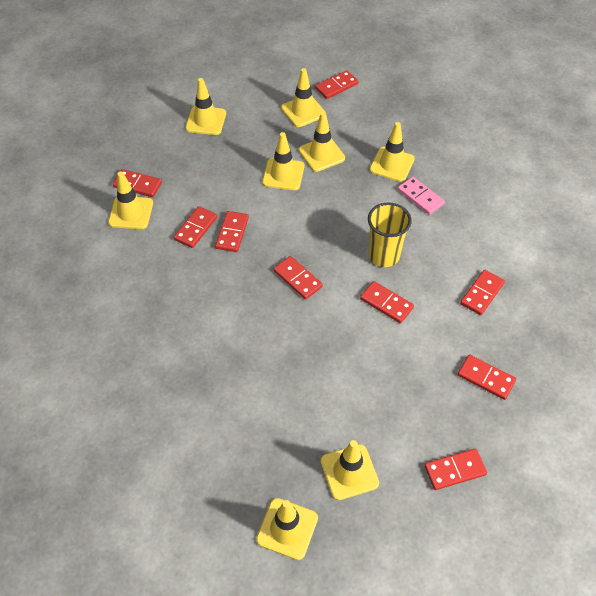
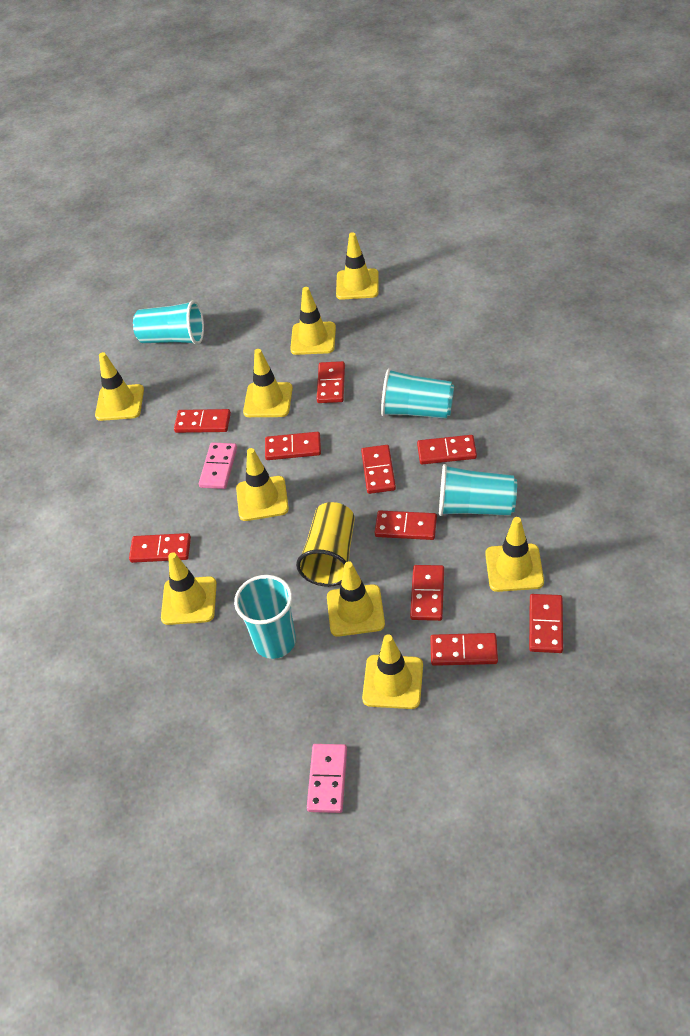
pink domino: [398,177,445,215] = 1 -> [199,442,237,489] [307,744,347,813] = 2
red domino: [113,169,162,197] [174,206,217,248] [215,211,249,252] [274,256,323,300] [315,70,358,99] [360,281,414,323] [424,448,487,490] [458,355,516,400] [460,270,505,315] = 9 -> [129,533,191,563] [174,409,231,433] [265,432,321,460] [317,361,345,403] [361,445,396,494] [375,511,437,540] [410,565,444,621] [417,435,477,464] [430,633,498,666] [529,594,563,653] = 10
turquoise cup: none = 0 -> [133,300,204,345] [234,575,296,659] [381,368,454,419] [439,464,517,516] = 4
yellow traffic cone: [108,171,153,229] [185,78,226,135] [256,498,318,560] [262,132,304,190] [281,68,326,127] [299,112,345,172] [321,440,379,500] [370,122,415,182] = 8 -> [95,352,144,421] [161,552,217,625] [236,448,289,521] [243,349,293,417] [290,287,336,355] [327,561,385,637] [336,232,379,300] [362,634,423,709] [485,517,544,592] = 9

